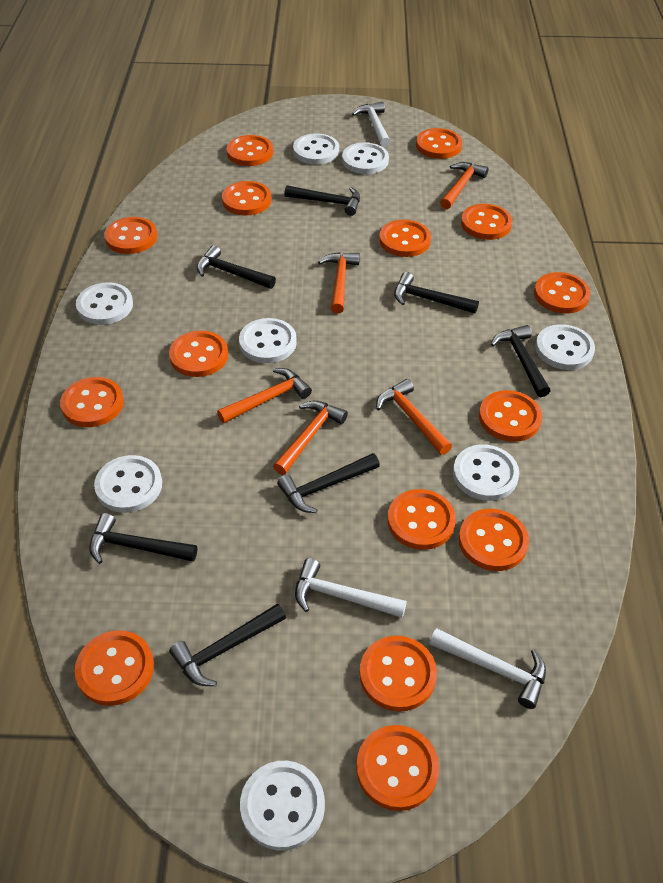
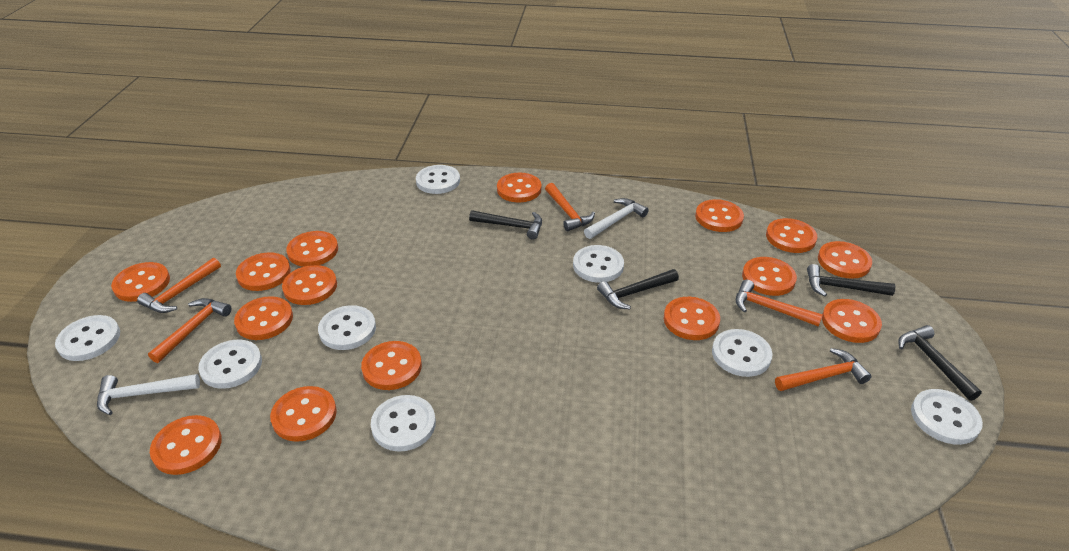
black hammer: [89,513,197,564] [169,603,286,686] [197,245,276,289] [277,453,380,513] [284,185,360,216] [394,272,479,314] [491,325,551,397] = 7 -> [469,210,542,240] [597,269,679,309] [807,264,895,297] [898,325,982,401] = 4
white hammer: [295,558,407,618] [352,102,390,147] [429,628,546,709] = 3 -> [97,374,200,415] [584,198,649,239] = 2

